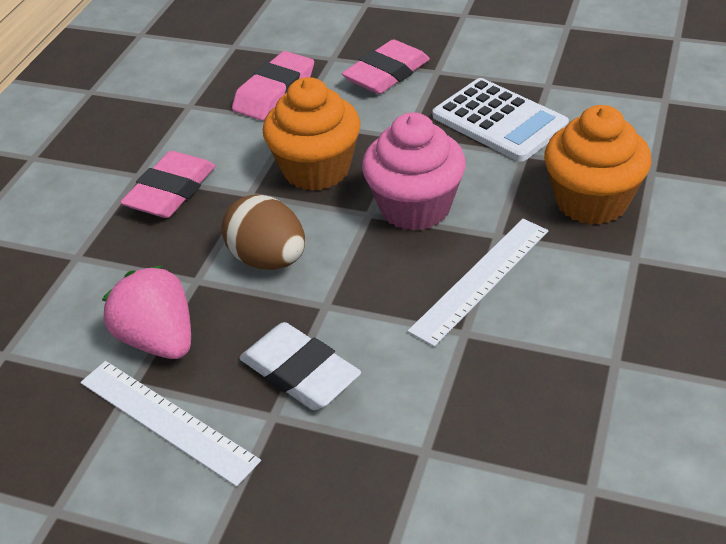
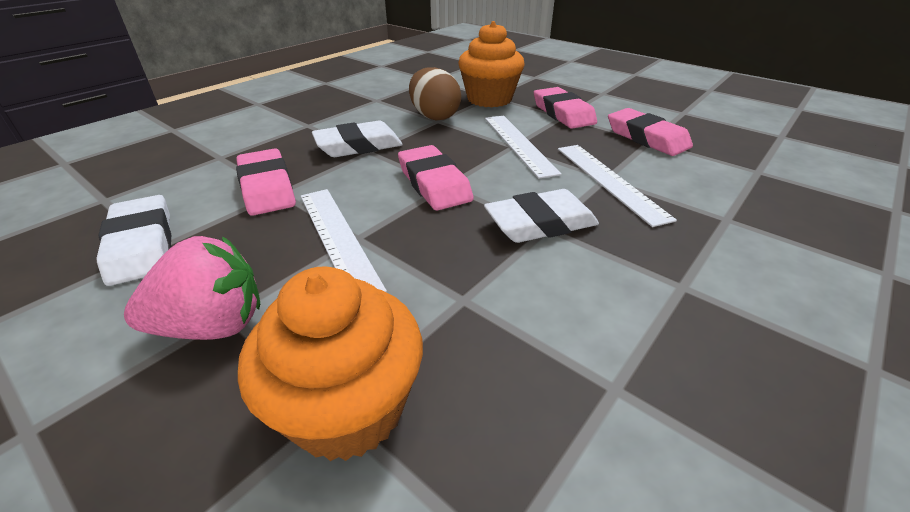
pink cupcake: [362,112,466,231] = 1 -> none = 0
pink eraser: [120,151,215,218] [232,51,314,121] [342,39,430,94] = 3 -> [236,148,296,216] [398,145,474,210] [534,87,597,129] [608,108,693,156] = 4
white calculator: [433,78,569,162] = 1 -> none = 0
white eraser: [239,322,361,410] = 1 -> [97,195,171,286] [312,121,403,157] [484,189,599,243] = 3
white ruler: [80,361,261,486] [408,219,548,347] = 2 -> [301,189,387,292] [485,116,562,179] [558,145,677,227] = 3

